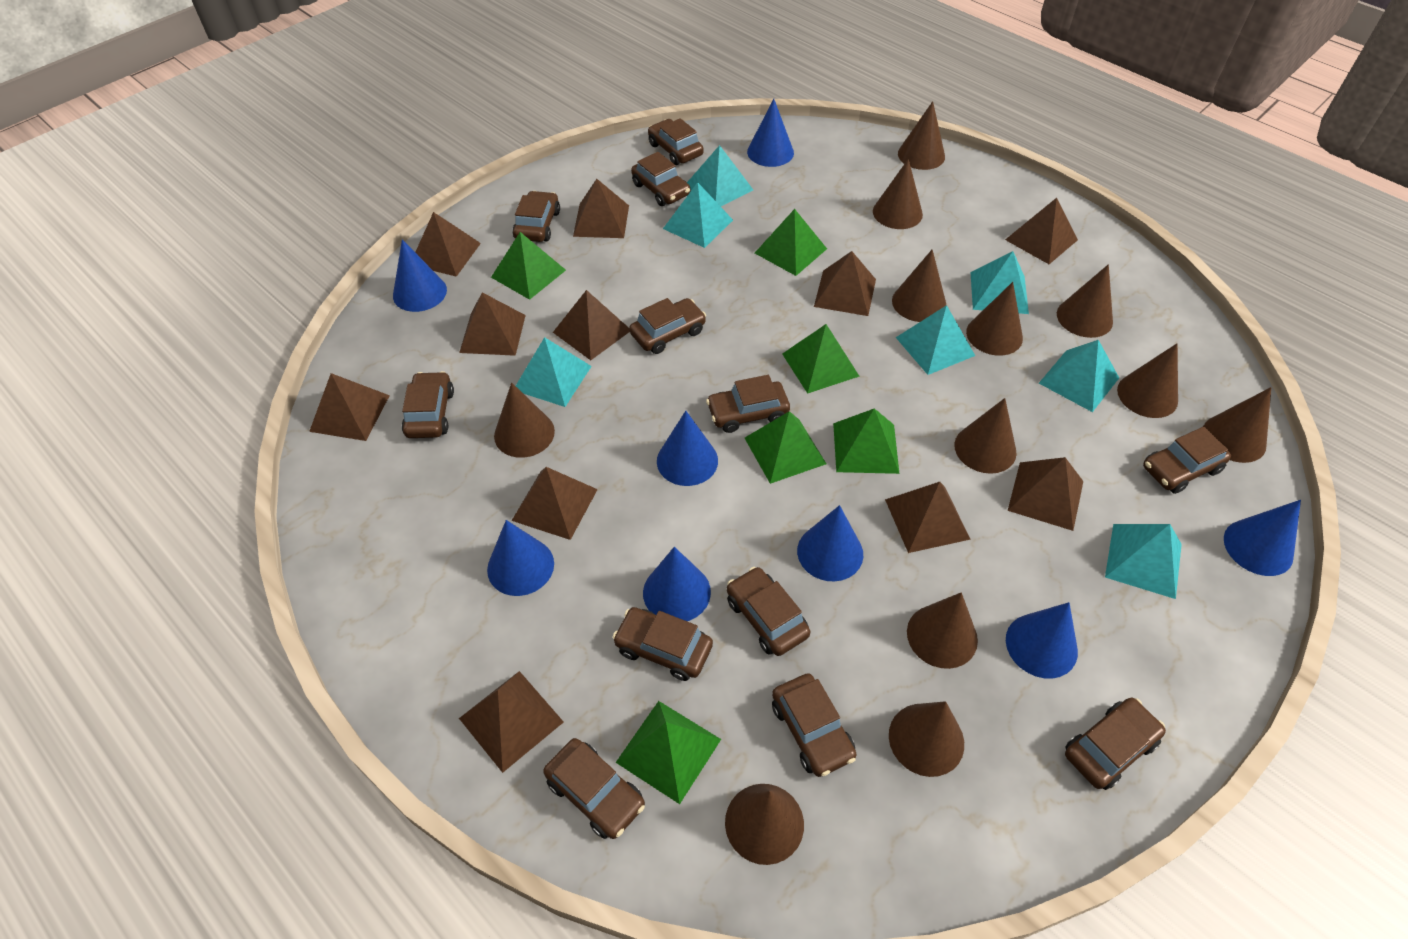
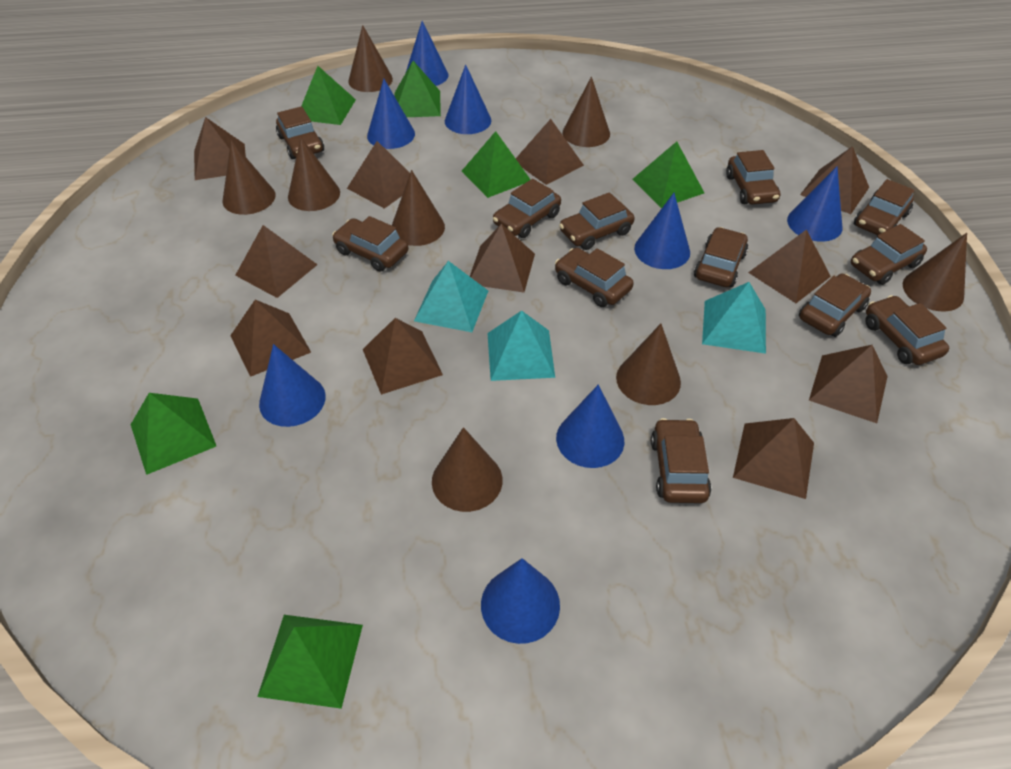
brown cone: [494,383,555,458] [725,784,804,865] [873,159,923,229] [889,701,964,777] [892,249,946,322] [898,101,945,170] [907,592,978,669] [954,398,1017,474] [966,282,1023,356] [1057,264,1113,338] [1117,343,1178,418] [1203,387,1271,463] = 12 -> [223,140,276,215] [288,137,340,211] [348,25,393,92] [392,170,445,246] [432,427,503,512] [562,77,610,147] [616,324,681,405] [903,233,967,311] = 8
turquoise pyramid: [516,337,592,407] [663,182,733,248] [687,145,753,206] [896,305,975,375] [970,251,1029,314] [1039,340,1119,412] [1105,524,1182,599] = 7 -> [414,261,488,332] [488,311,555,381] [702,282,766,354] = 3

